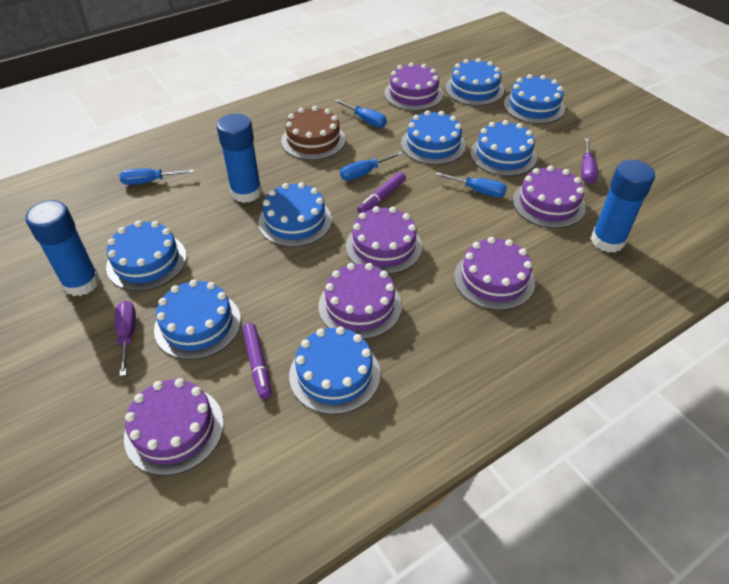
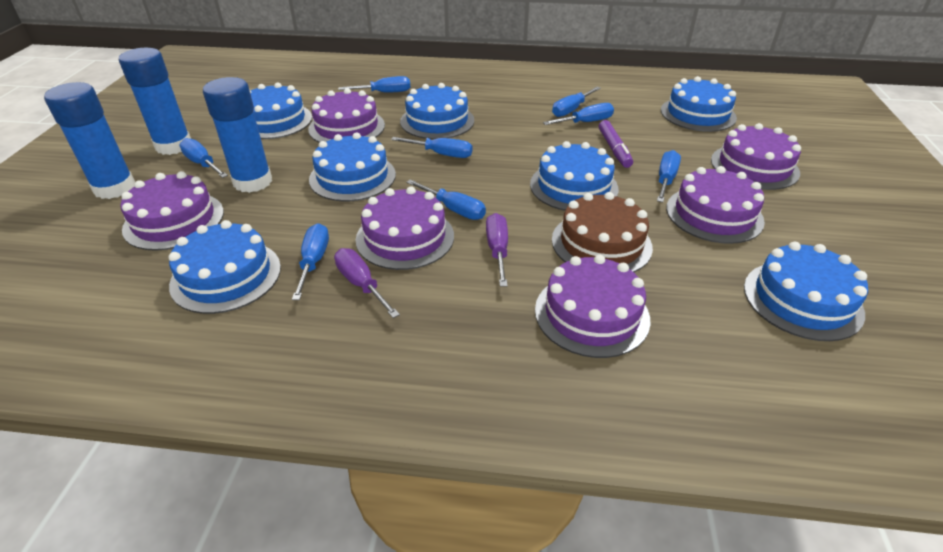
blue cake: [106,221,187,291] [154,279,241,360] [258,182,332,247] [289,326,380,415] [401,110,466,165] [445,58,504,106] [470,120,537,176] [504,74,565,124] = 8 -> [168,220,281,314] [250,82,312,139] [309,133,396,201] [400,83,474,139] [530,141,619,211] [661,76,737,132] [744,242,868,341] = 7
blue screwdriver: [120,168,194,185] [335,99,387,128] [340,152,403,181] [435,172,507,198] = 4 -> [179,138,228,178] [292,223,329,300] [338,76,410,93] [391,137,473,158] [406,179,486,220] [543,103,614,125] [552,87,601,117] [657,150,681,202] = 8
purple marker: [242,323,272,399] [357,172,406,214] = 2 -> [599,120,633,168] = 1

